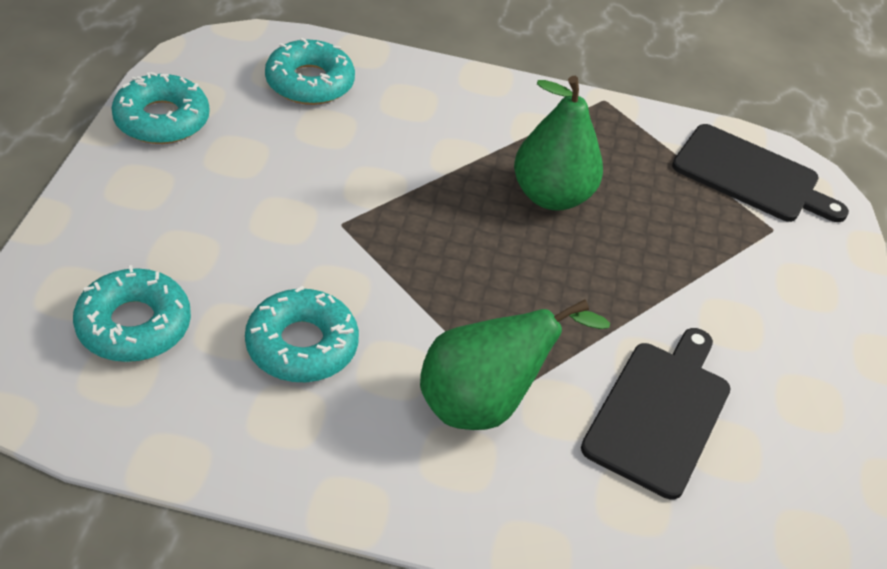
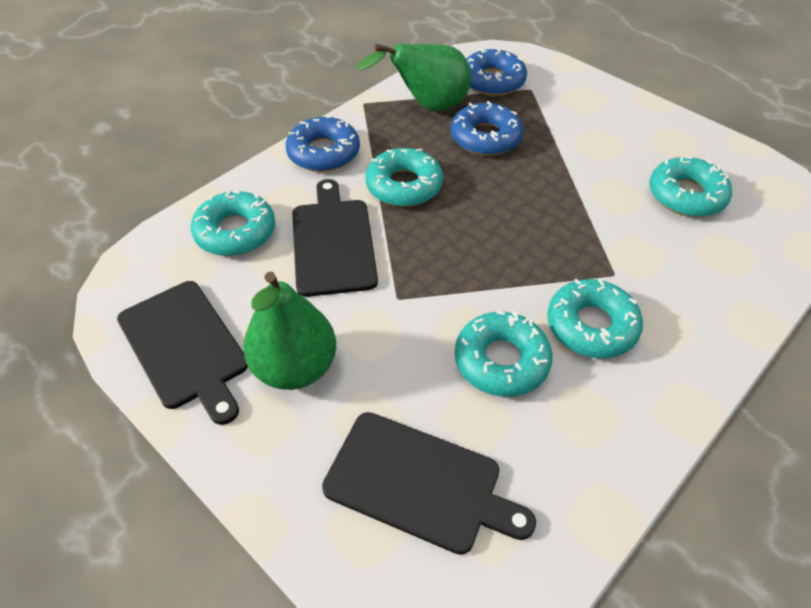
black cutting board: [581,328,731,500] [672,124,849,222] = 2 -> [117,281,248,425] [292,179,378,297] [322,412,536,555] = 3
blue donut: none = 0 -> [286,115,360,172] [451,101,523,156] [466,48,527,96] = 3
turquoise donut: [73,265,191,362] [111,72,210,144] [245,286,359,382] [265,38,355,105] = 4 -> [191,190,275,256] [365,148,443,207] [455,310,553,397] [547,279,643,358] [649,156,732,217] = 5

